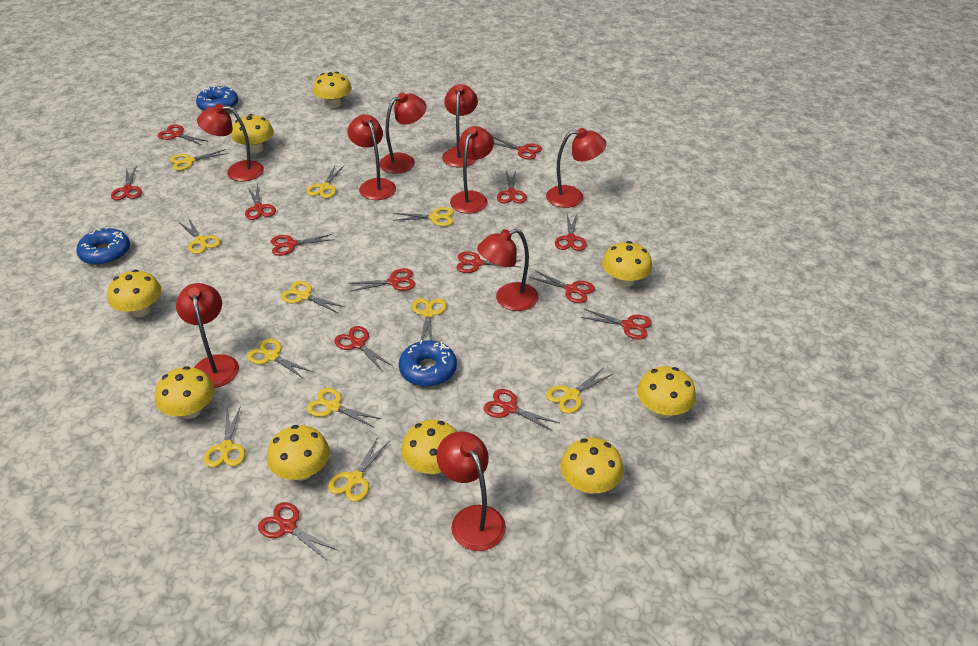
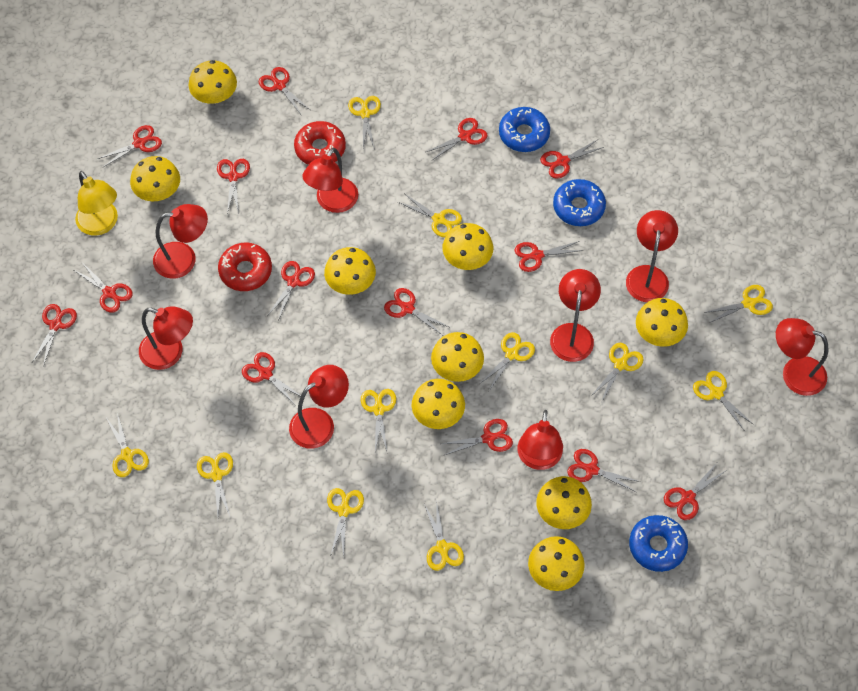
red donut: none = 0 -> [218,243,272,291] [294,121,346,165] = 2
red lamp: [176,283,239,388] [197,104,264,181] [347,115,396,200] [379,93,426,173] [436,431,506,551] [442,84,478,167] [450,126,494,214] [477,229,539,311] [546,128,607,208] = 9 -> [139,306,193,370] [153,204,208,279] [289,365,349,449] [302,148,358,213] [518,410,563,470] [550,269,601,362] [626,210,678,302] [776,318,828,396] = 8
yellow lamp: none = 0 -> [75,171,118,236] = 1

